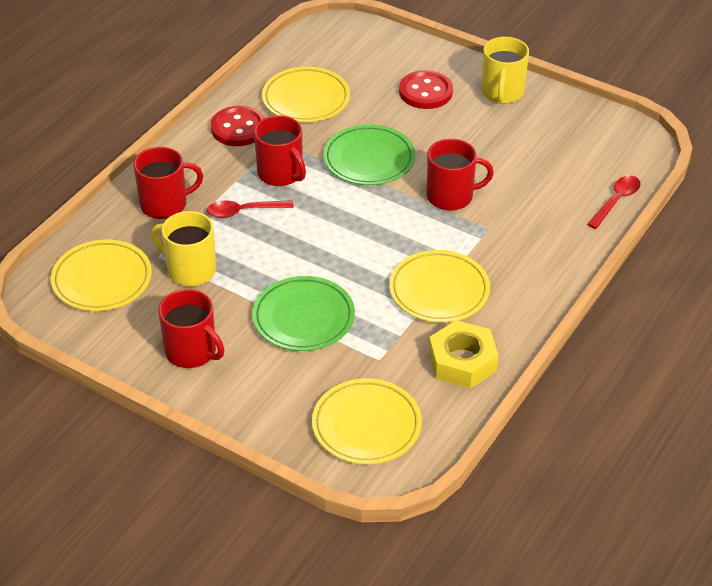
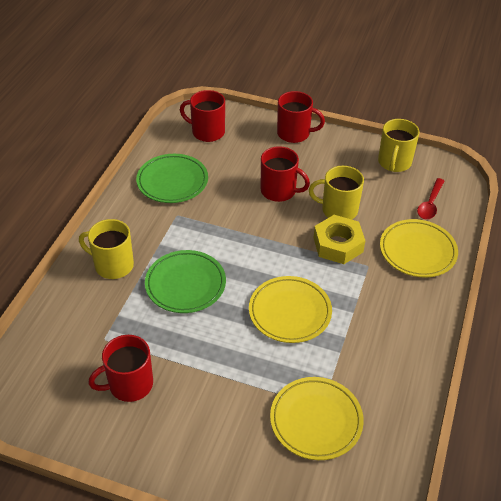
red button: [211,106,265,146] [399,70,453,109] = 2 -> none = 0
red spoon: [207,200,294,218] [587,176,641,229] = 2 -> [417,178,444,220] = 1
yellow mug: [151,211,216,286] [482,37,529,104] = 2 -> [79,219,134,279] [309,166,364,219] [378,119,420,172] = 3
yellow plate: [51,240,152,311] [262,67,350,122] [312,378,422,464] [389,250,490,323] = 4 -> [249,276,332,343] [270,377,364,460] [380,219,458,278] = 3

